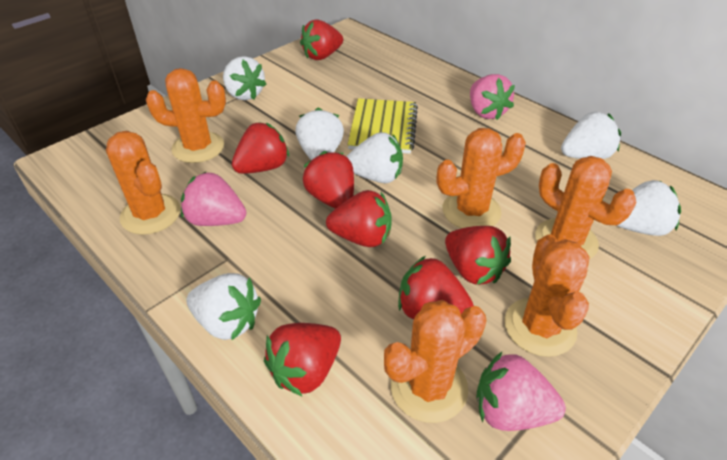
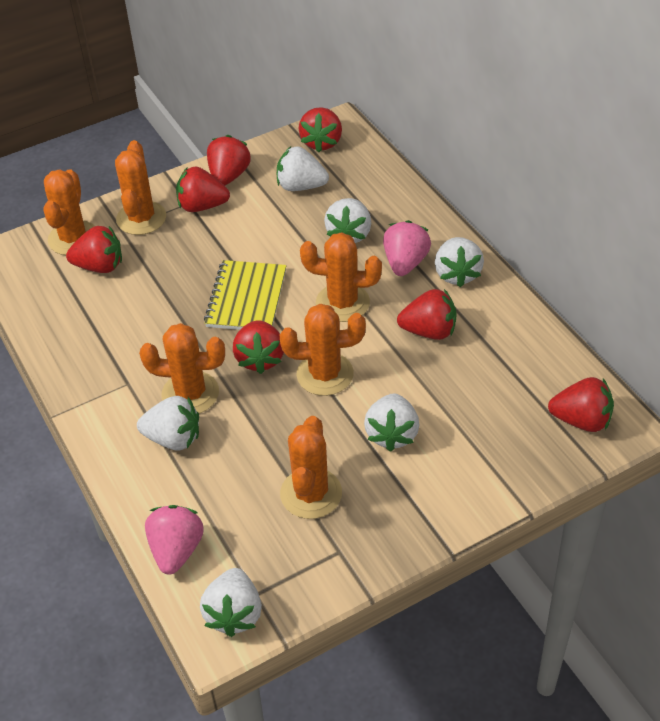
pink strawberry: [181,172,246,226] [470,74,515,120] [476,352,566,431] = 3 -> [145,505,204,575] [383,220,431,276] = 2

